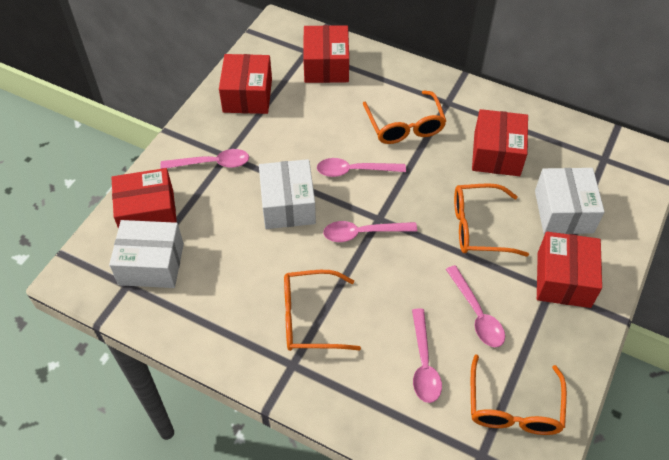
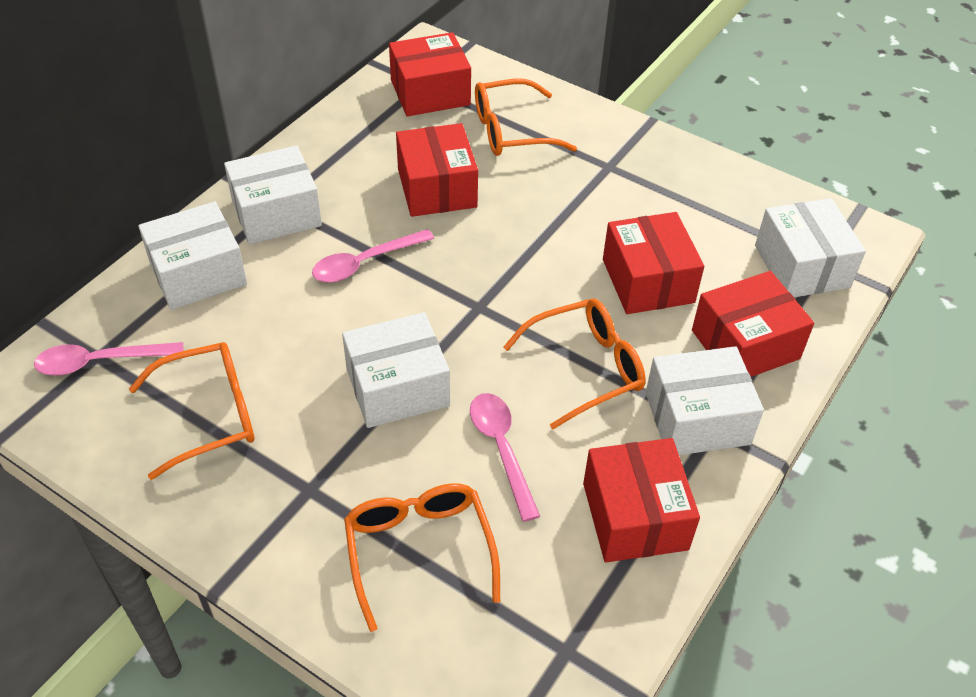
pink spoon: [161,149,249,169] [317,158,406,177] [323,221,417,242] [412,308,442,403] [446,265,505,347] = 5 -> [34,342,184,376] [312,229,434,283] [470,393,540,522] = 3
white box: [109,220,184,288] [259,159,316,229] [535,168,605,234] = 3 -> [138,201,247,310] [224,145,322,245] [342,312,450,428] [646,346,764,455] [755,198,866,297] = 5

